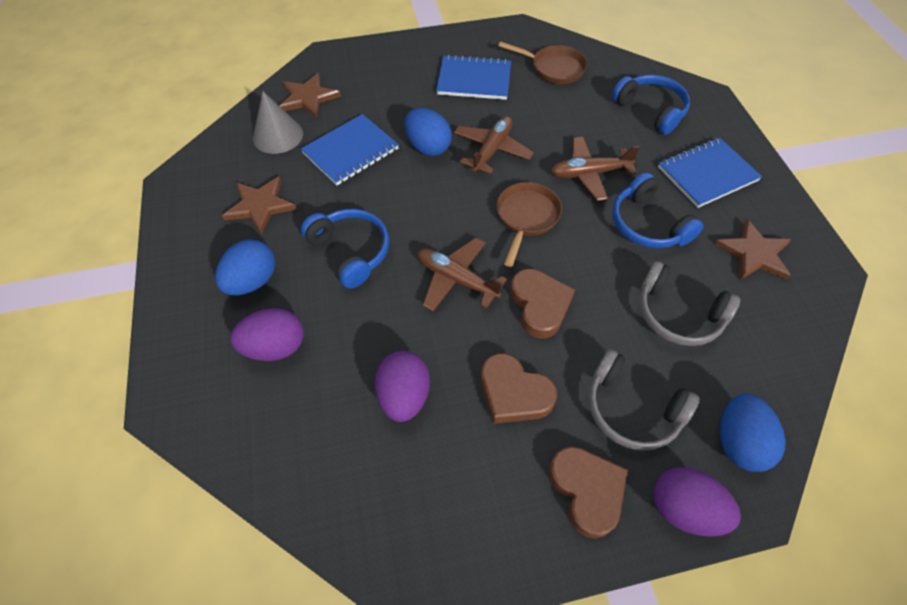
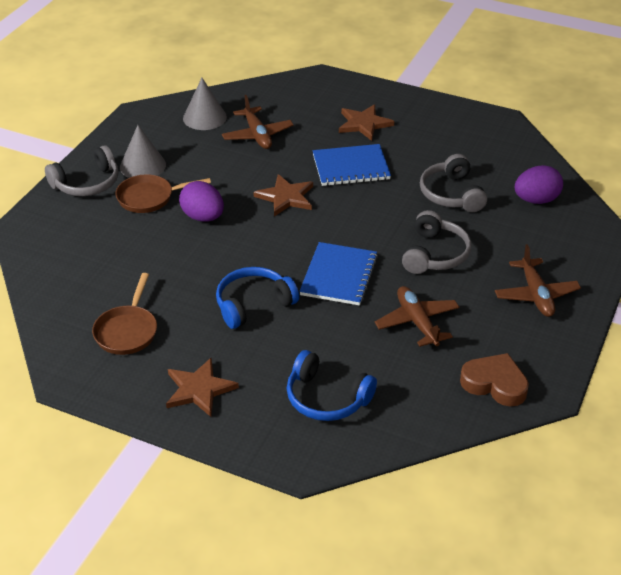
blue egg: [215,239,275,296] [405,108,452,156] [719,394,785,472] = 3 -> none = 0
blue headphones: [301,209,389,289] [612,75,690,135] [612,173,704,248] = 3 -> [216,267,299,329] [287,350,377,421] = 2
blue notebook: [301,114,399,185] [436,55,511,100] [658,138,762,208] = 3 -> [299,242,378,306] [313,144,391,186] = 2
brown heart: [481,353,557,424] [510,269,575,339] [548,446,628,539] = 3 -> [460,353,529,406] = 1
grey cone: [253,91,303,154] = 1 -> [120,125,166,178] [183,78,227,130] = 2
grey headphones: [588,349,699,451] [639,261,740,346] = 2 -> [45,145,118,196] [402,210,471,274] [420,154,487,212] = 3
purple egg: [230,308,303,361] [374,351,430,422] [653,467,741,537] = 3 -> [179,181,224,222] [515,165,563,204] = 2

